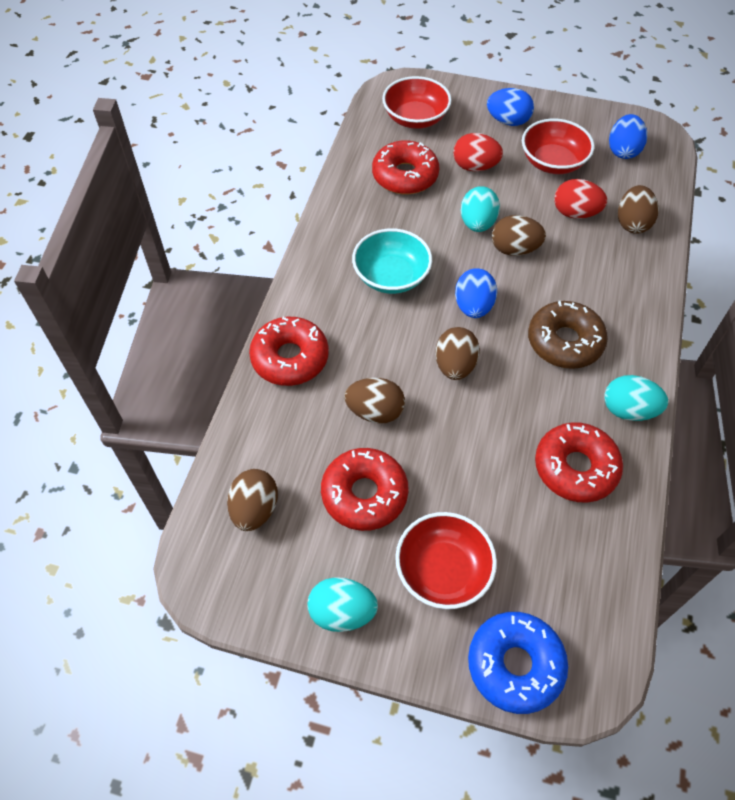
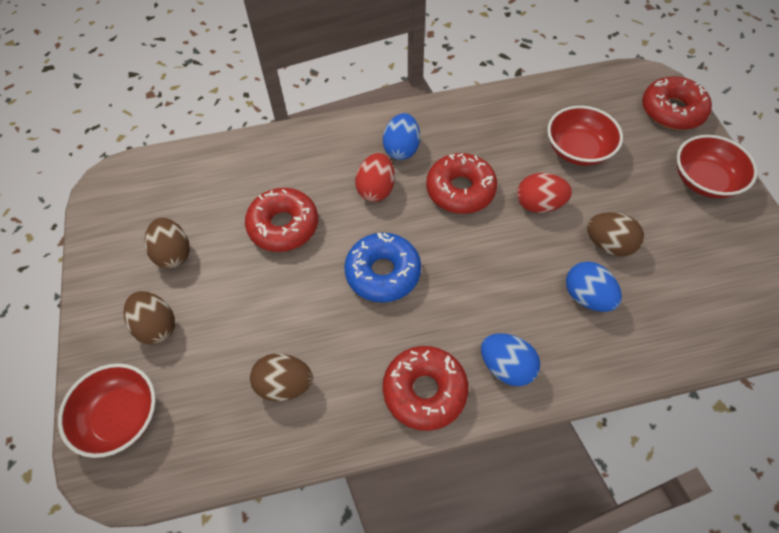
brown donut: [528,301,608,369] = 1 -> none = 0
brown egg: [227,469,278,531] [344,378,405,423] [435,327,480,380] [492,215,546,256] [618,185,659,234] = 5 -> [123,291,175,345] [145,218,190,269] [250,353,313,401] [587,212,644,256] = 4
turquoise bowl: [352,229,432,294] = 1 -> none = 0
turquoise egg: [307,577,378,632] [461,186,500,232] [604,375,668,421] = 3 -> none = 0

